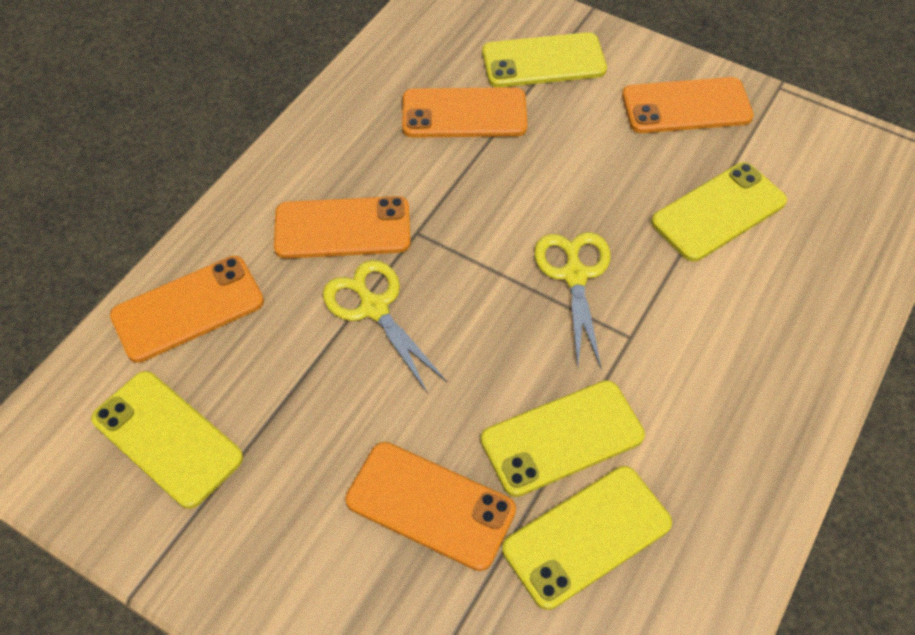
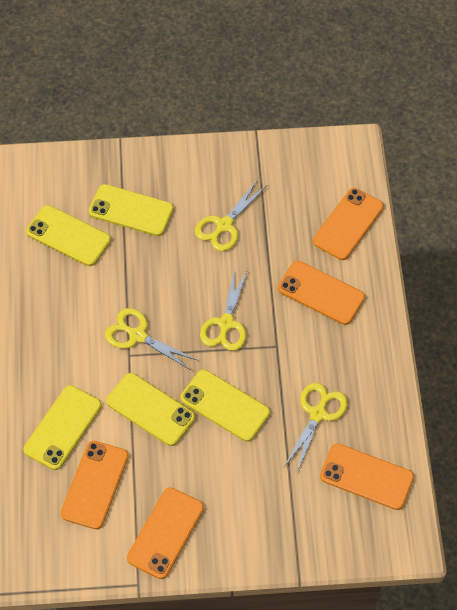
yellow scissors: [323,260,447,392] [534,232,611,369] = 2 -> [105,308,197,370] [195,180,267,251] [200,268,248,351] [284,383,348,472] = 4

